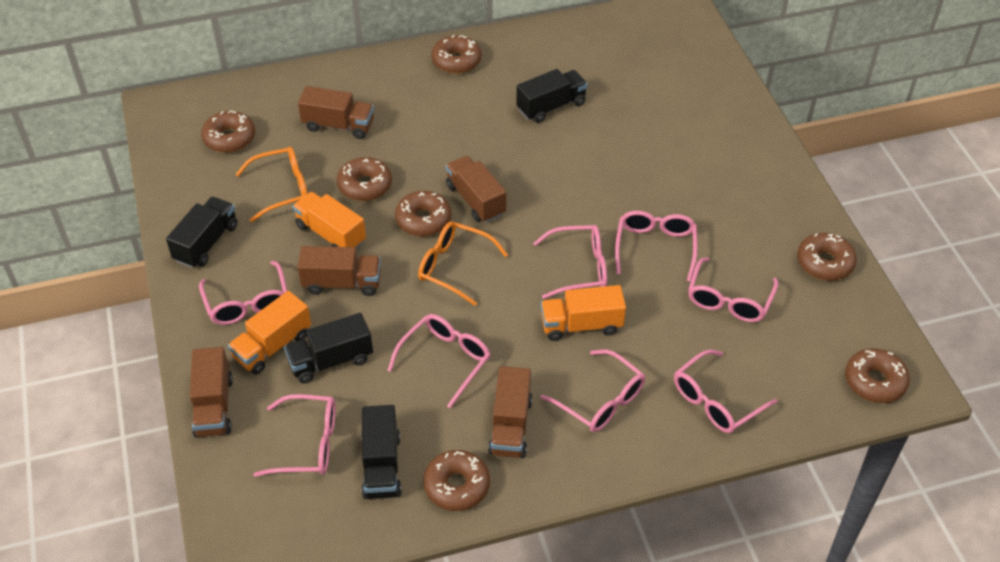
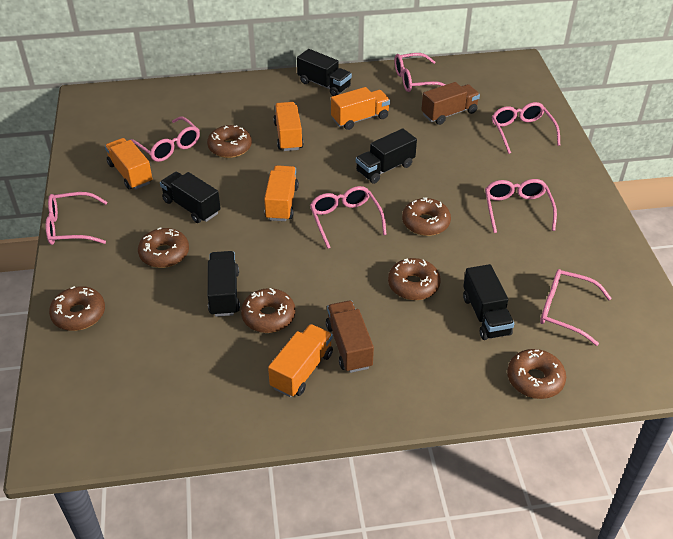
black truck: [166,197,238,268] [284,313,373,383] [362,405,402,499] [516,69,588,123] = 4 -> [160,172,221,223] [208,251,240,317] [297,49,352,96] [356,128,417,184] [463,264,514,340] = 5
brown truck: [190,347,233,437] [297,246,381,296] [298,86,374,139] [446,156,506,223] [488,366,532,458] = 5 -> [326,301,374,373] [421,82,480,125] = 2
orange glasses: [236,147,308,222] [418,221,508,306] = 2 -> none = 0
orange truck: [228,291,311,375] [293,192,366,249] [541,285,626,341] = 3 -> [105,138,152,189] [264,165,299,221] [268,324,333,397] [273,102,304,151] [331,87,390,130] = 5
pink glasses: [199,261,287,325] [254,394,336,477] [387,314,491,408] [533,225,607,299] [541,349,645,432] [615,211,698,281] [674,349,778,433] [688,257,779,322] = 8 -> [46,192,107,245] [130,116,200,162] [310,186,387,249] [395,53,446,92] [485,179,557,233] [492,102,560,154] [540,269,612,346] = 7

